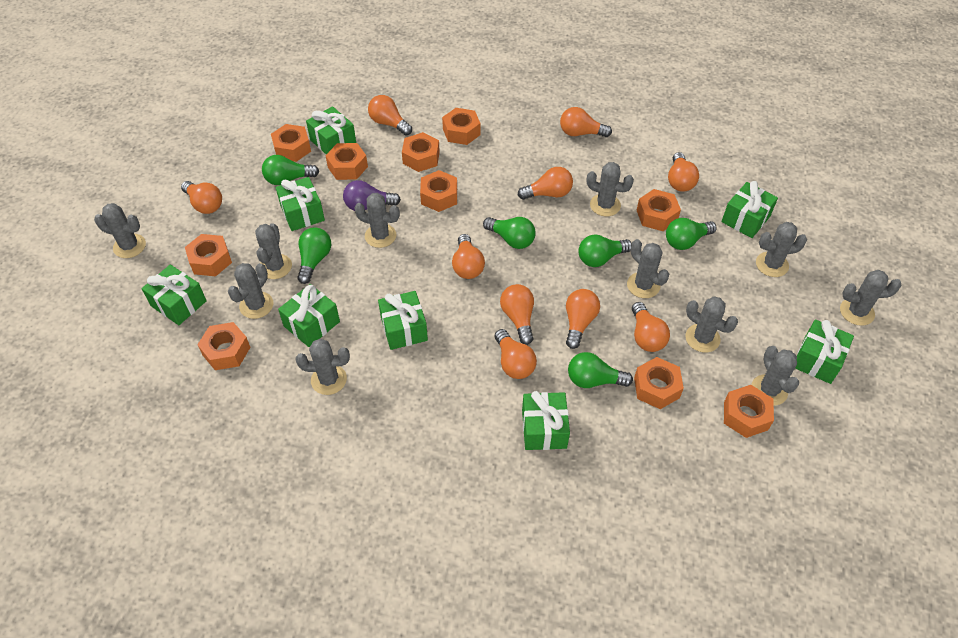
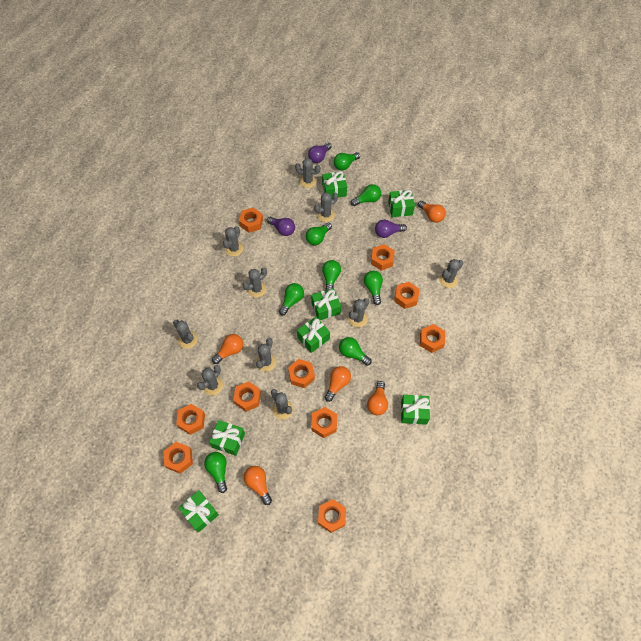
green gift: [142,265,207,325] [276,177,325,231] [278,284,340,347] [306,106,356,154] [378,291,428,350] [522,391,570,450] [721,181,778,238] [795,319,854,384] = 8 -> [178,490,219,532] [209,420,245,456] [297,317,330,353] [311,288,341,320] [322,171,347,198] [388,190,415,217] [401,395,430,425] = 7
green light bulb: [262,155,319,185] [297,227,331,284] [483,217,536,249] [568,352,633,388] [578,235,632,267] [666,218,717,250] = 6 -> [204,452,227,493] [279,283,304,315] [306,223,332,245] [322,260,341,290] [334,152,360,170] [339,337,372,366] [351,184,381,206] [364,271,383,305] = 8
grey cactus: [94,203,146,258] [228,263,273,319] [255,223,292,279] [295,339,350,395] [354,193,400,248] [587,162,634,216] [627,239,669,298] [685,296,738,352] [751,346,799,406] [756,222,807,277] [840,270,902,326] = 11 -> [173,320,198,349] [197,365,223,396] [223,226,243,256] [243,267,267,298] [256,338,276,371] [271,389,293,419] [295,158,320,188] [314,192,338,222] [348,298,369,327] [439,259,463,288] = 10
orange light bulb: [181,181,222,214] [368,95,412,135] [452,234,485,279] [495,329,537,379] [500,284,534,345] [518,167,573,200] [560,107,612,137] [566,289,600,349] [632,302,670,352] [668,152,699,192] = 10 -> [212,334,243,364] [244,466,272,505] [325,366,351,402] [367,381,388,415] [418,201,446,223] = 5
purple light bulb: [343,180,401,211] = 1 -> [267,216,295,236] [308,143,332,163] [375,220,407,238] = 3

